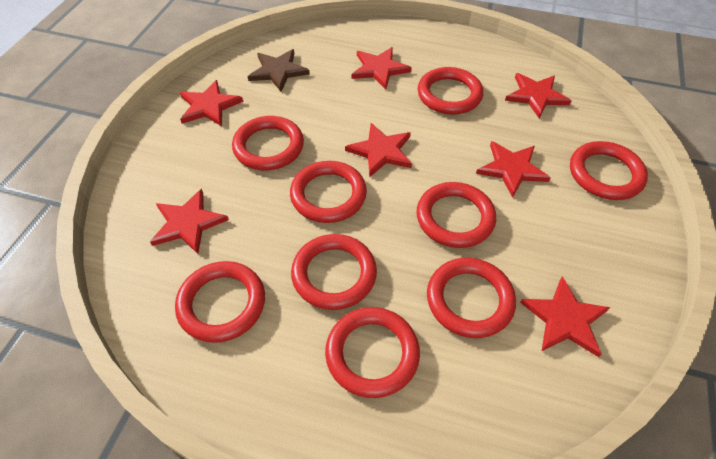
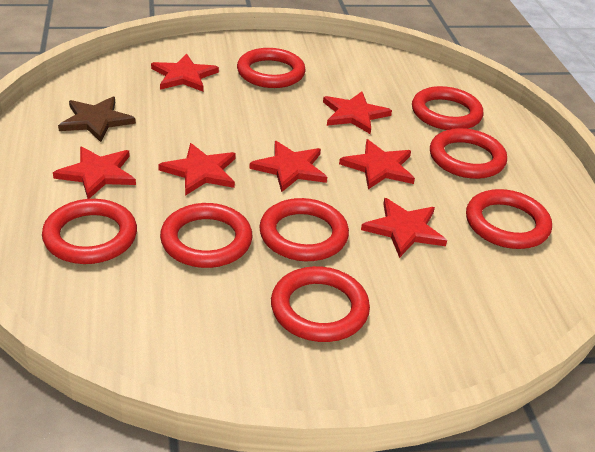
red ring: [175,261,265,343] [232,116,304,170] [290,161,367,223] [291,234,377,310] [325,307,420,398] [417,182,496,248] [418,67,483,115] [427,258,516,338] [570,141,648,200] = 9 -> [42,199,137,264] [160,203,252,268] [237,48,306,88] [259,198,349,261] [271,266,370,342] [412,86,483,130] [430,128,507,179] [466,189,552,249] = 8

